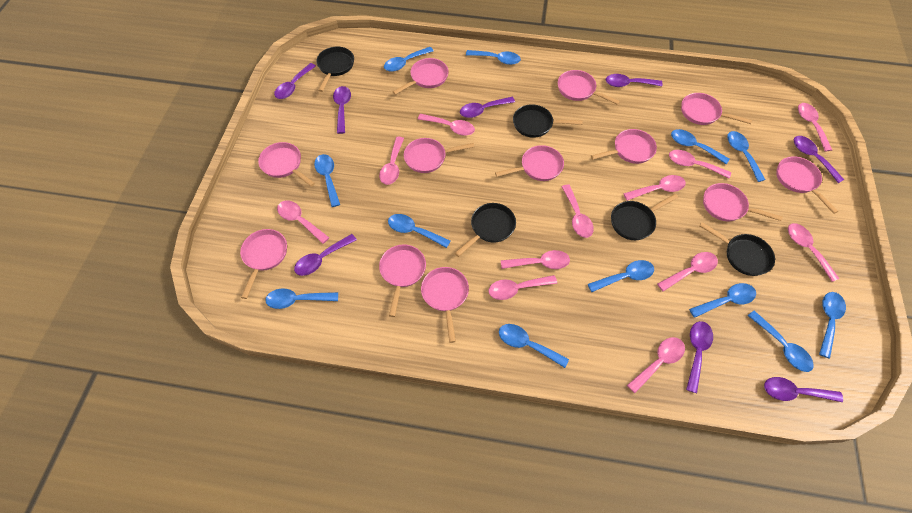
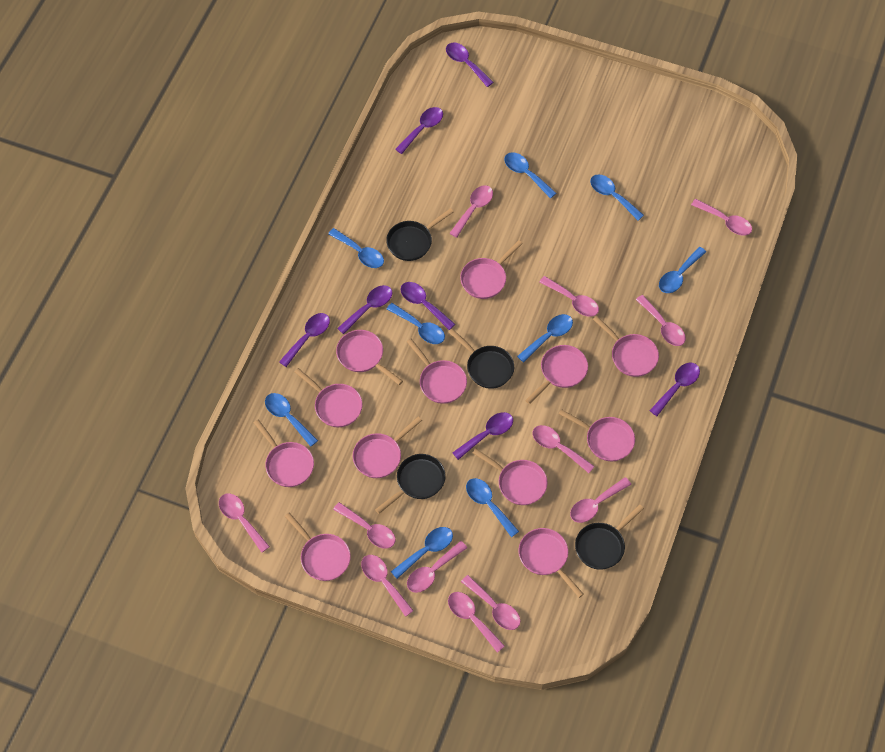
black pan: [316,46,354,92] [455,203,516,257] [513,104,583,138] [611,194,678,240] [699,222,775,276] = 5 -> [375,454,446,514] [386,208,454,261] [448,328,514,389] [575,504,644,570] = 4
blue spoon: [265,289,338,309] [314,154,340,207] [384,47,434,72] [388,214,450,248] [466,50,521,65] [499,324,569,368] [588,260,654,292] [671,129,730,164] [689,283,756,318] [727,131,765,182] [748,311,814,372] [819,292,846,359] = 12 -> [265,393,318,447] [328,228,384,268] [387,303,445,344] [391,527,453,579] [466,478,519,537] [504,152,556,198] [517,314,573,363] [590,174,644,220] [659,247,706,293] = 9
purple spoon: [274,63,316,99] [294,234,357,276] [333,86,351,134] [460,97,515,118] [606,74,663,87] [686,321,713,393] [764,377,843,402] [794,136,844,183] = 8 -> [279,313,330,367] [337,285,392,334] [395,107,443,154] [400,282,455,330] [446,42,494,87] [452,412,513,460] [650,363,700,416] = 7

